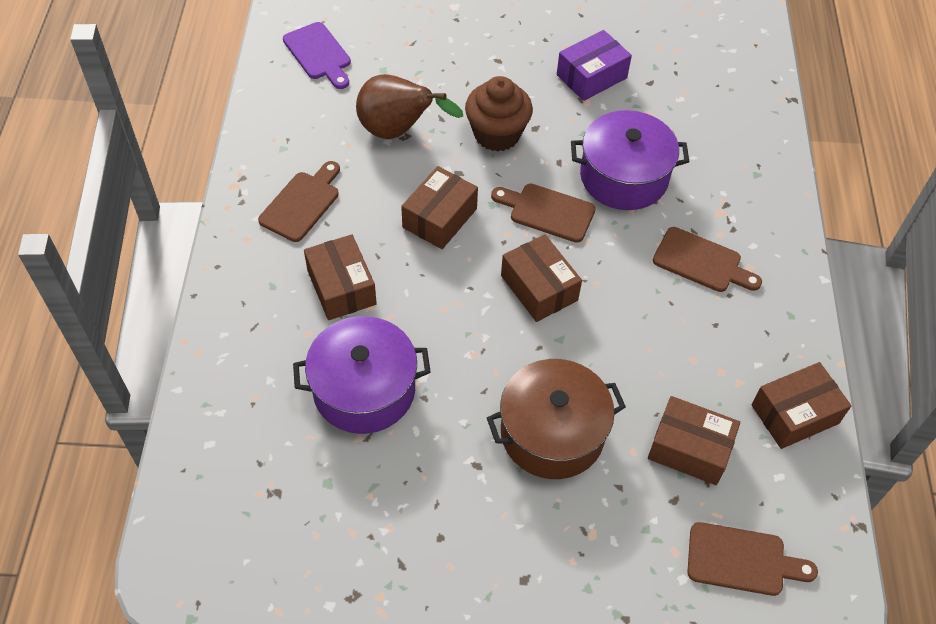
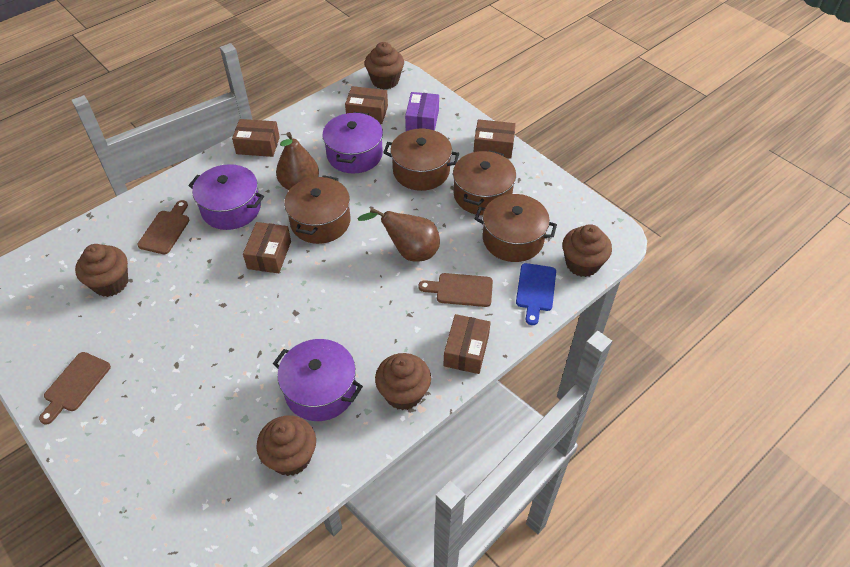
blue cutting board: none = 0 -> [516,263,556,325] = 1
brown cupcake: [465,76,533,152] = 1 -> [75,244,128,297] [256,415,316,476] [365,42,404,89] [375,353,431,410] [562,224,612,277] = 5
brown cutting board: [258,161,340,242] [491,184,596,243] [653,227,762,292] [687,522,818,596] = 4 -> [39,352,111,425] [137,200,189,254] [418,273,493,307] = 3
brown pear: [356,74,463,139] = 1 -> [276,132,319,190] [358,208,440,262] = 2
brown pot: [487,359,626,479] = 1 -> [284,175,350,244] [383,128,459,191] [453,150,516,215] [475,194,557,262] = 4
purple cutting board: [283,22,351,89] = 1 -> none = 0
purple pot: [293,316,431,434] [571,110,689,210] = 2 -> [188,164,264,230] [273,339,363,421] [322,112,383,174] = 3

